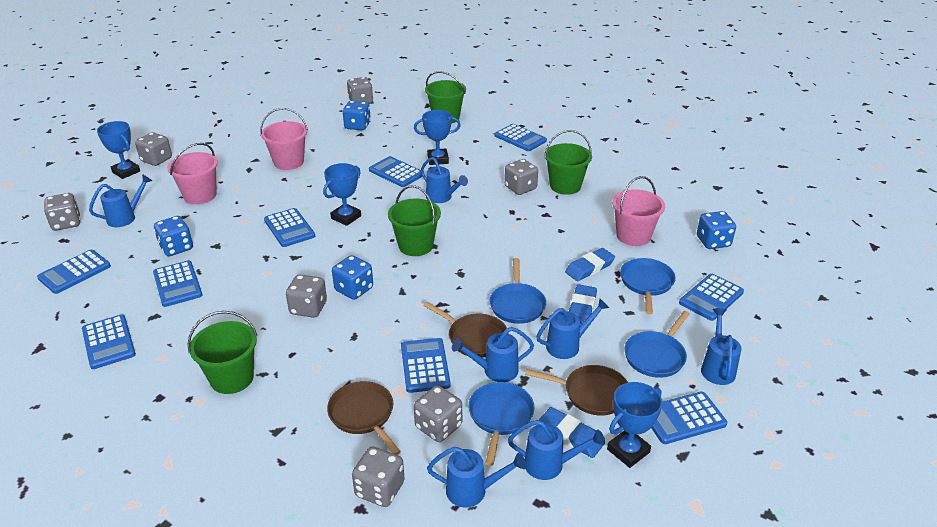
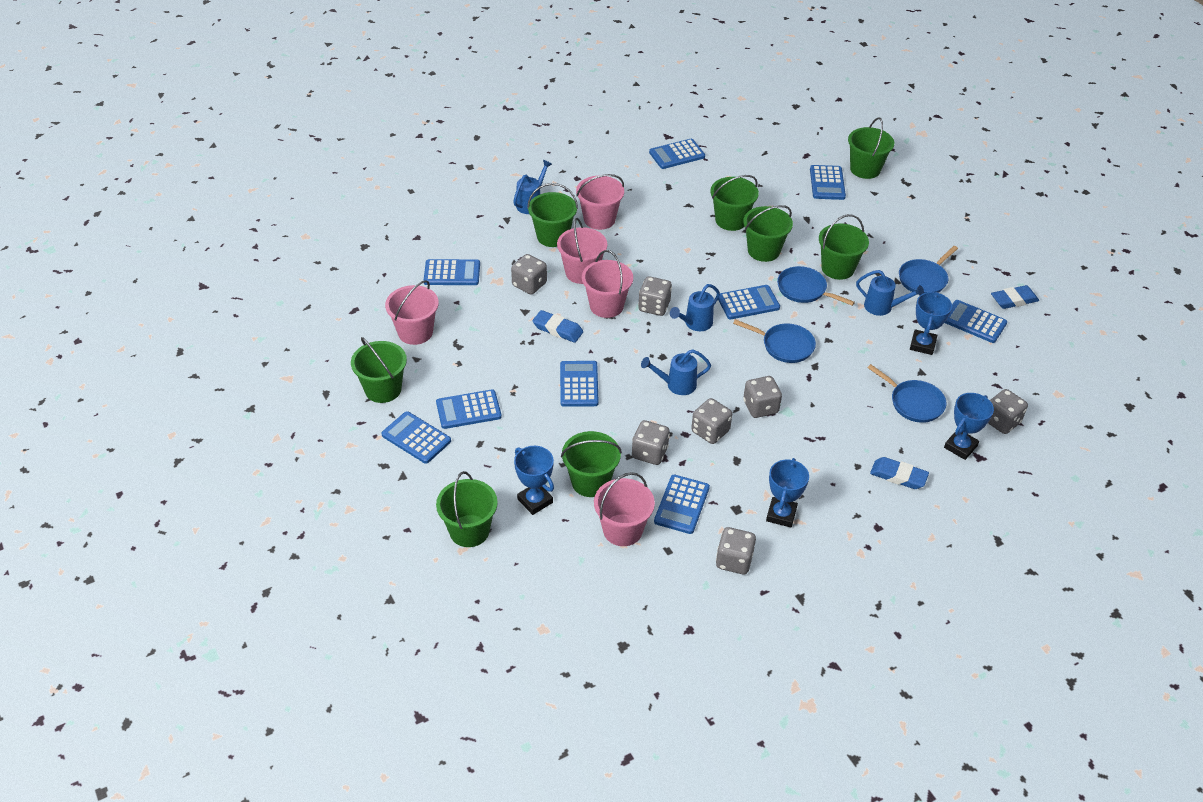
blue dice: [154,216,193,256] [332,255,373,300] [343,101,371,130] [697,211,736,249] = 4 -> none = 0
blue watering can: [89,174,152,227] [421,157,468,203] [427,447,526,508] [452,327,534,382] [508,420,605,480] [536,299,609,359] [701,308,741,385] = 7 -> [513,160,552,214] [641,349,711,395] [670,284,720,331] [856,270,924,316] = 4
brown pan: [327,381,401,455] [424,302,508,357] [525,365,628,416] = 3 -> none = 0
green bucket: [187,311,257,394] [388,185,441,256] [425,71,466,124] [544,130,592,195] = 4 -> [351,337,407,403] [436,471,498,547] [527,183,578,247] [561,431,622,497] [710,175,759,231] [743,205,793,262] [819,214,869,280] [848,117,894,179] = 8
pink bucket: [167,143,218,204] [260,108,308,170] [612,176,665,246] = 3 -> [385,280,439,345] [557,218,607,284] [576,174,624,230] [582,250,633,318] [594,472,655,546] = 5

